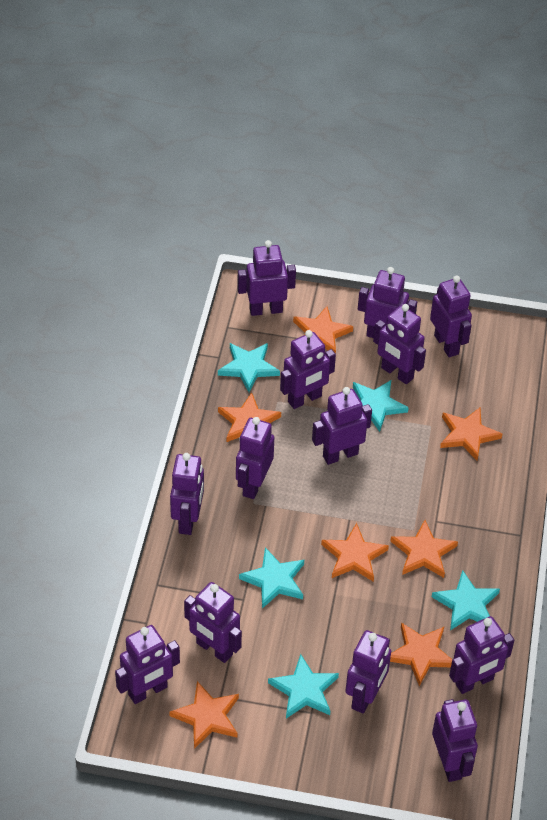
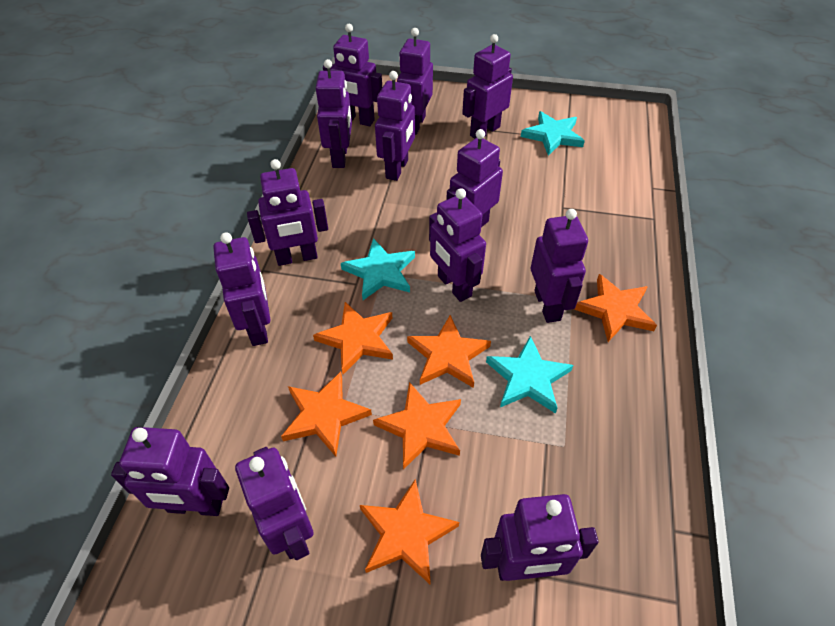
orange star: [169,681,239,749] [218,392,281,442] [293,306,353,354] [321,523,389,582] [390,520,458,578] [390,623,452,686] [440,408,502,461] = 7 -> [281,372,372,457] [313,302,393,374] [360,479,459,584] [373,382,461,470] [407,315,491,388] [574,274,657,342] = 6
turquoise star: [218,343,280,392] [239,548,304,609] [268,654,339,719] [353,380,409,432] [432,570,500,630] = 5 -> [341,238,415,300] [486,336,573,414] [521,111,585,156] = 3

